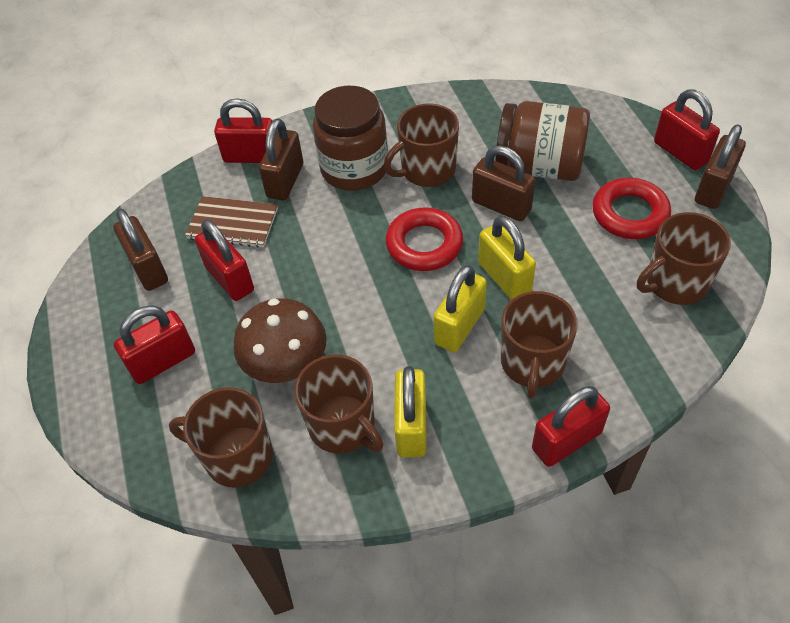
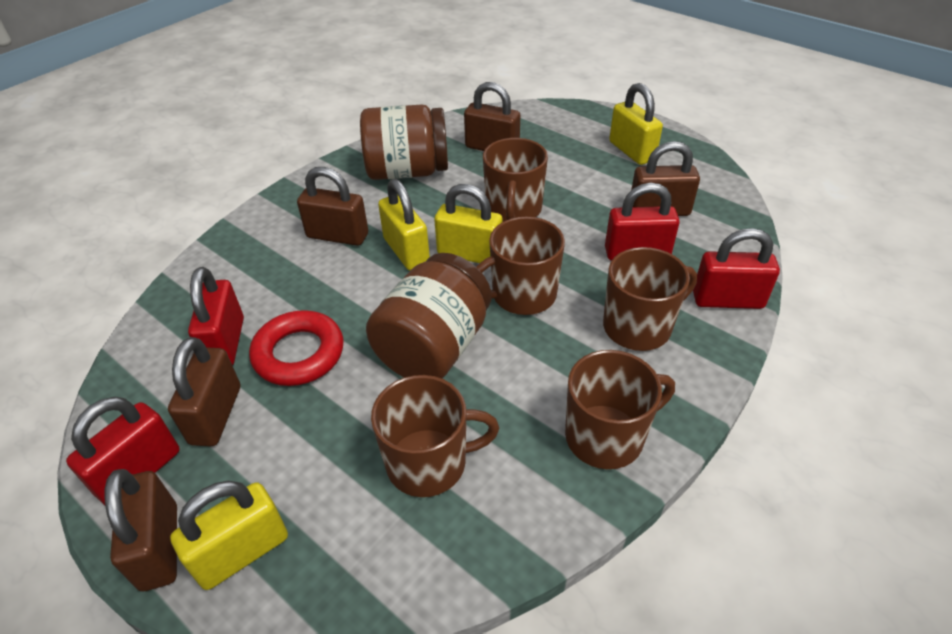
brown mushroom: [234,298,327,383] = 1 -> none = 0
brown notebook: [185,196,278,248] = 1 -> none = 0
brown padlock: [113,209,168,291] [259,119,303,200] [472,146,535,221] [695,124,746,209] = 4 -> [105,469,177,591] [168,337,240,446] [297,167,368,246] [464,82,520,151] [631,141,700,216] = 5
red padlock: [114,305,195,384] [195,219,254,301] [214,98,272,163] [532,386,610,467] [654,89,720,170] = 5 -> [66,397,180,505] [188,267,244,366] [605,183,680,261] [693,228,780,309] = 4
red ring: [386,207,463,271] [592,178,671,239] = 2 -> [249,310,344,386] = 1
yellow padlock: [394,366,427,457] [433,265,487,352] [478,216,536,300] = 3 -> [170,481,288,590] [378,179,430,270] [434,184,503,263] [609,83,663,165] = 4

